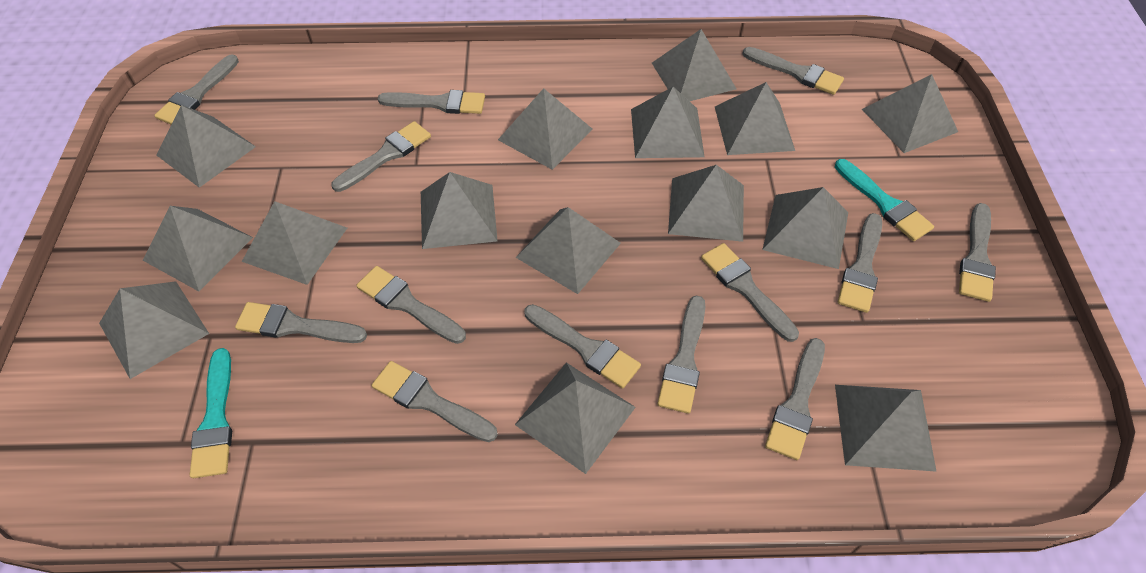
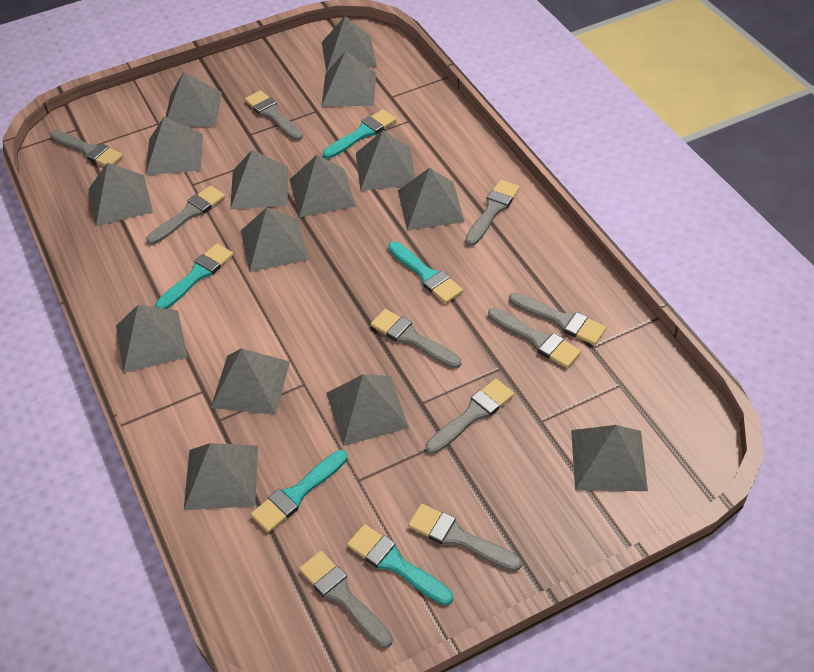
grey brush: [154,55,239,124] [235,302,367,343] [331,121,431,192] [356,266,466,344] [372,361,498,442] [378,90,485,114] [524,304,641,388] [657,295,705,414] [701,243,799,342] [742,47,844,95] [765,338,825,460] [838,213,882,313] [959,203,996,302] = 13 -> [50,130,123,166] [146,186,225,245] [245,90,303,140] [299,551,393,648] [371,309,462,368] [408,504,522,571] [426,379,514,454] [465,180,520,246] [488,308,581,368] [509,293,606,345] = 10
turquoise brush: [190,348,232,478] [835,159,934,241] = 2 -> [155,243,233,309] [251,450,347,532] [323,109,397,159] [347,524,453,605] [388,241,463,303] = 5

